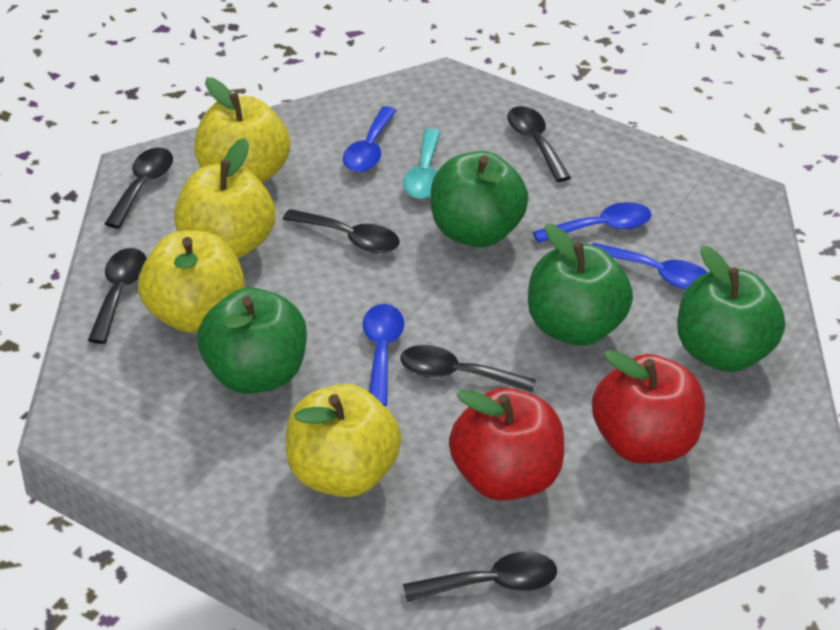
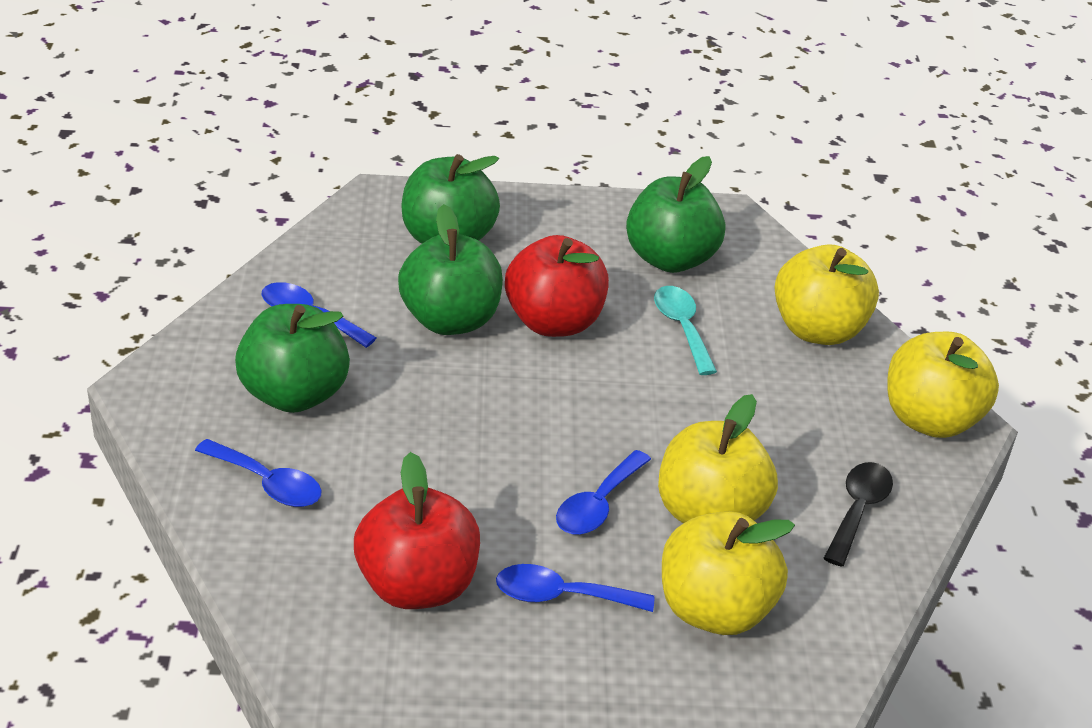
black spoon: [88,248,147,344] [104,148,173,229] [283,209,400,253] [400,345,536,393] [403,552,557,602] [507,106,571,182] = 6 -> [823,462,893,567] = 1

